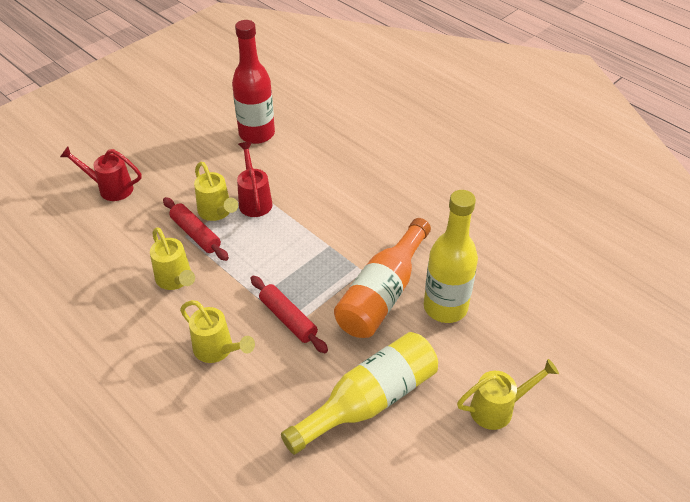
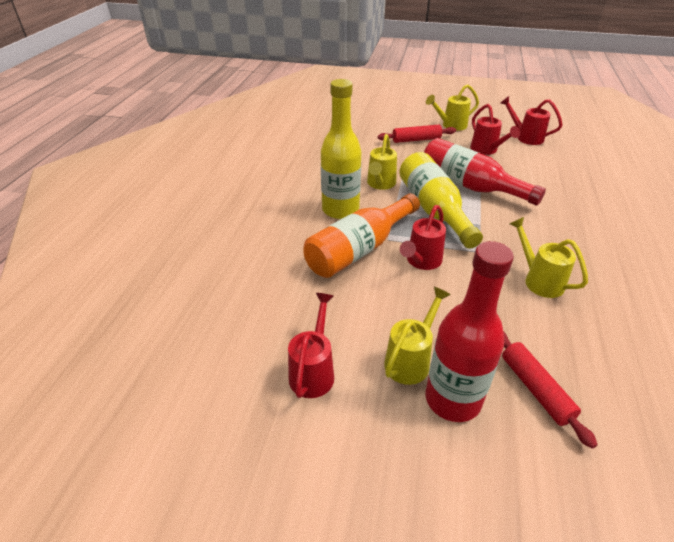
red bottle: [232,20,275,144] = 1 -> [424,138,546,206] [425,241,514,422] = 2
red watering can: [60,146,142,201] [237,142,272,217] = 2 -> [288,293,334,398] [400,205,446,270] [470,104,520,155] [500,96,562,145] = 4

